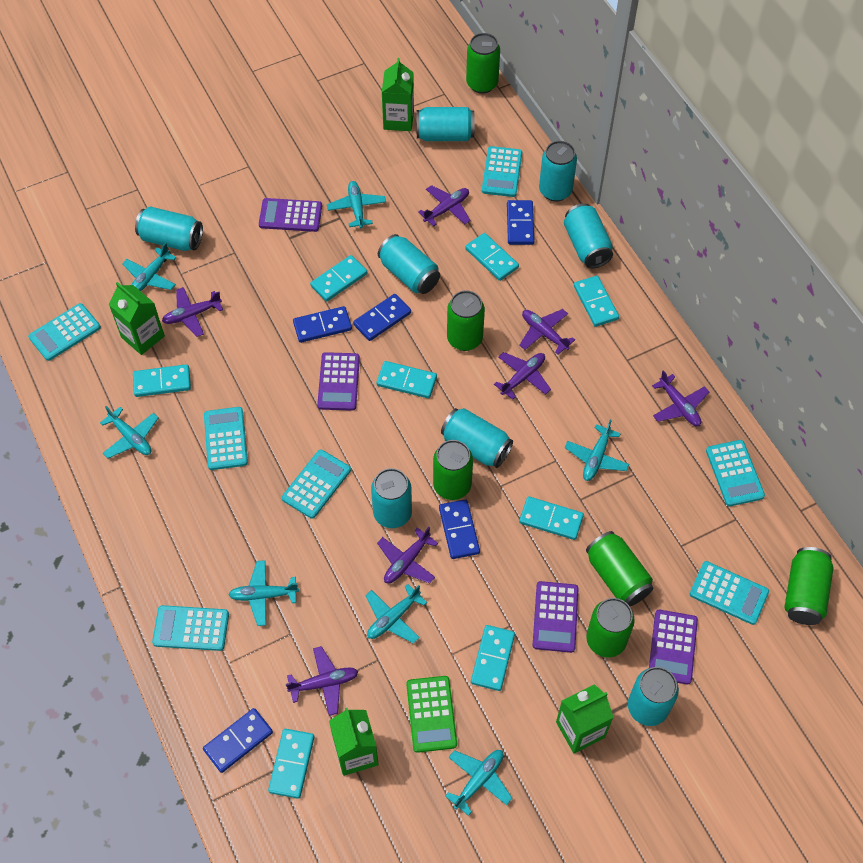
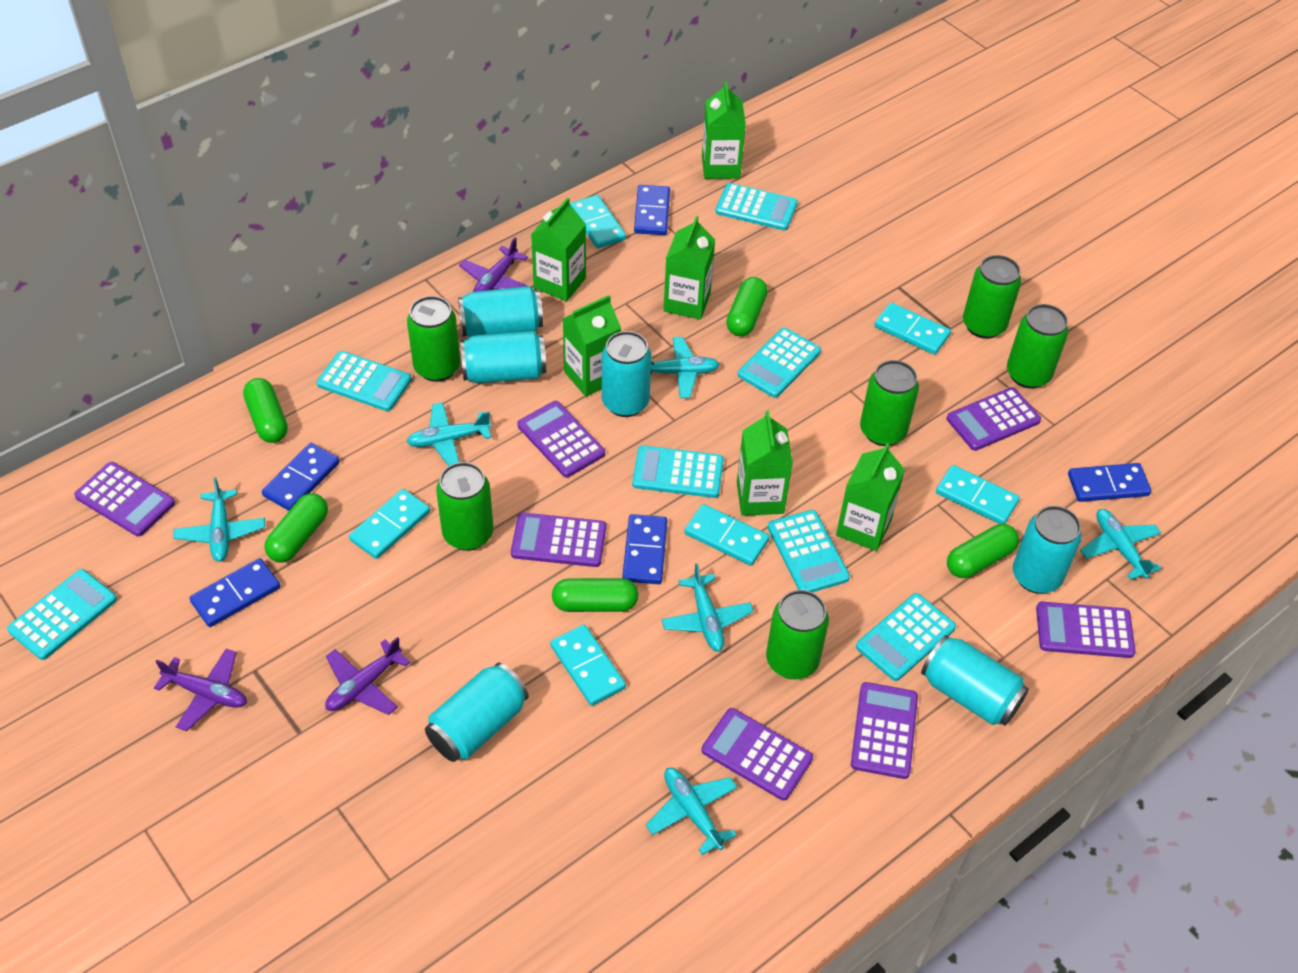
green calculator: [406,676,457,753] = 1 -> none = 0
green capsule: none = 0 -> [243,378,288,443] [264,493,328,563] [552,578,639,612] [726,277,768,336] [947,524,1019,578] = 5
green carton: [108,282,165,355] [329,708,379,776] [382,58,414,131] [556,684,614,754] = 4 -> [531,197,586,302] [563,295,621,397] [663,216,715,320] [702,81,746,179] [737,411,793,516] [836,443,905,551] = 6
purple calculator: [259,198,322,232] [317,352,360,411] [533,581,579,653] [649,610,698,685] = 4 -> [74,462,175,537] [511,513,607,567] [517,401,605,477] [702,708,813,801] [851,682,918,779] [946,387,1041,451] [1036,602,1136,658] = 7
purple plane: [162,287,223,337] [286,646,358,716] [377,527,438,584] [418,185,470,226] [494,352,551,400] [519,309,575,355] [652,370,709,426] = 7 -> [154,649,247,731] [325,637,410,715] [459,237,528,292] = 3
turquoise can: [135,207,203,251] [371,468,412,528] [378,234,440,294] [417,107,475,141] [441,408,513,468] [539,141,577,202] [564,203,613,268] [628,667,679,726] = 8 -> [425,663,529,762] [458,286,543,337] [460,331,546,383] [602,331,652,417] [921,635,1029,726] [1013,506,1082,594] = 6
turquoise domino: [133,364,191,397] [268,729,315,799] [310,255,367,302] [376,361,437,398] [465,233,519,281] [471,625,515,691] [519,496,584,540] [574,276,619,327] = 8 -> [349,489,430,559] [550,625,626,706] [570,195,626,249] [684,504,770,566] [874,302,951,355] [936,465,1020,524] = 6
turquoise plane: [100,406,159,458] [122,242,176,291] [228,560,299,626] [327,181,386,228] [365,584,427,643] [445,750,512,816] [565,420,629,481] = 7 -> [173,477,265,562] [406,402,491,466] [646,768,737,855] [651,337,720,398] [661,563,754,651] [1080,509,1161,580] = 6

